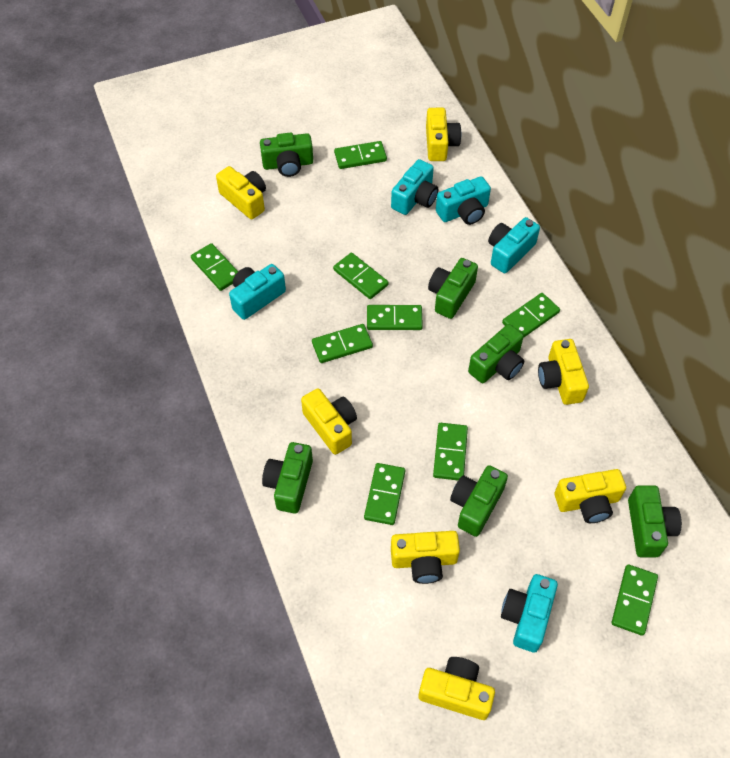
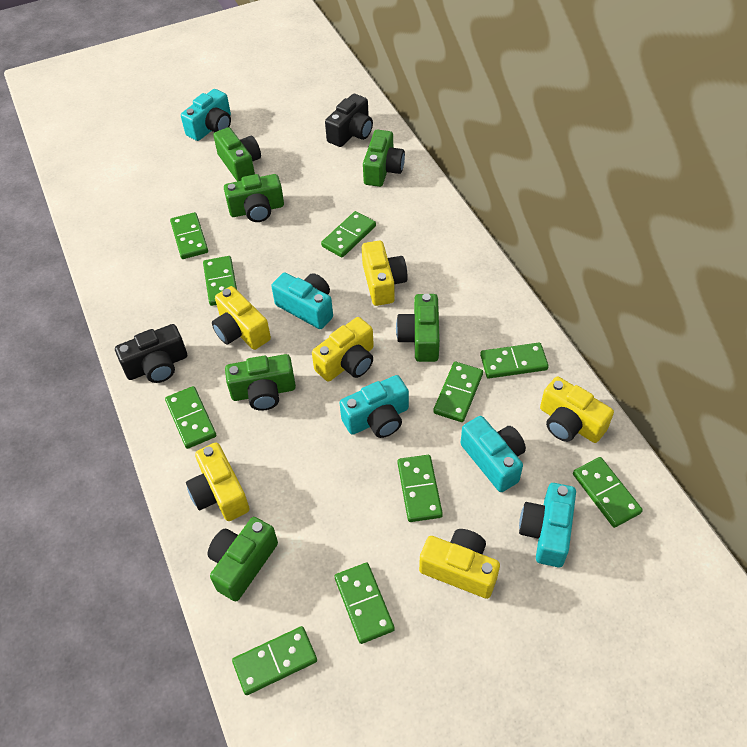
black camera: none = 0 -> [115,324,187,383] [325,94,373,147] = 2
green domino: [191,243,238,291] [312,324,373,363] [333,253,388,299] [334,141,387,169] [364,463,405,525] [367,305,423,330] [433,423,468,480] [502,293,560,338] [612,564,658,636] = 9 -> [165,386,216,449] [170,212,208,259] [203,256,237,306] [232,626,317,695] [321,211,376,257] [335,563,395,644] [398,455,443,522] [433,362,483,422] [480,343,549,378] [573,457,643,528] = 10
yellow camera: [216,166,266,219] [301,388,357,455] [391,531,460,584] [419,657,495,720] [426,108,461,161] [538,339,589,405] [554,469,626,523] = 7 -> [186,443,249,521] [212,286,271,350] [312,317,374,382] [362,241,408,306] [419,529,500,599] [540,376,614,443] = 6

